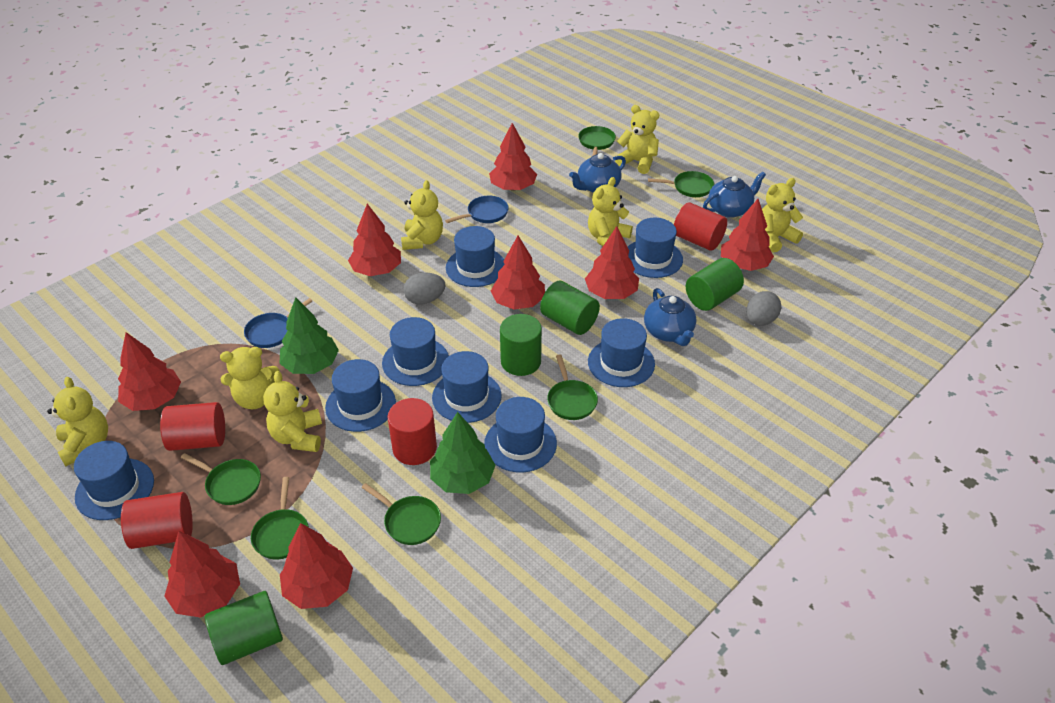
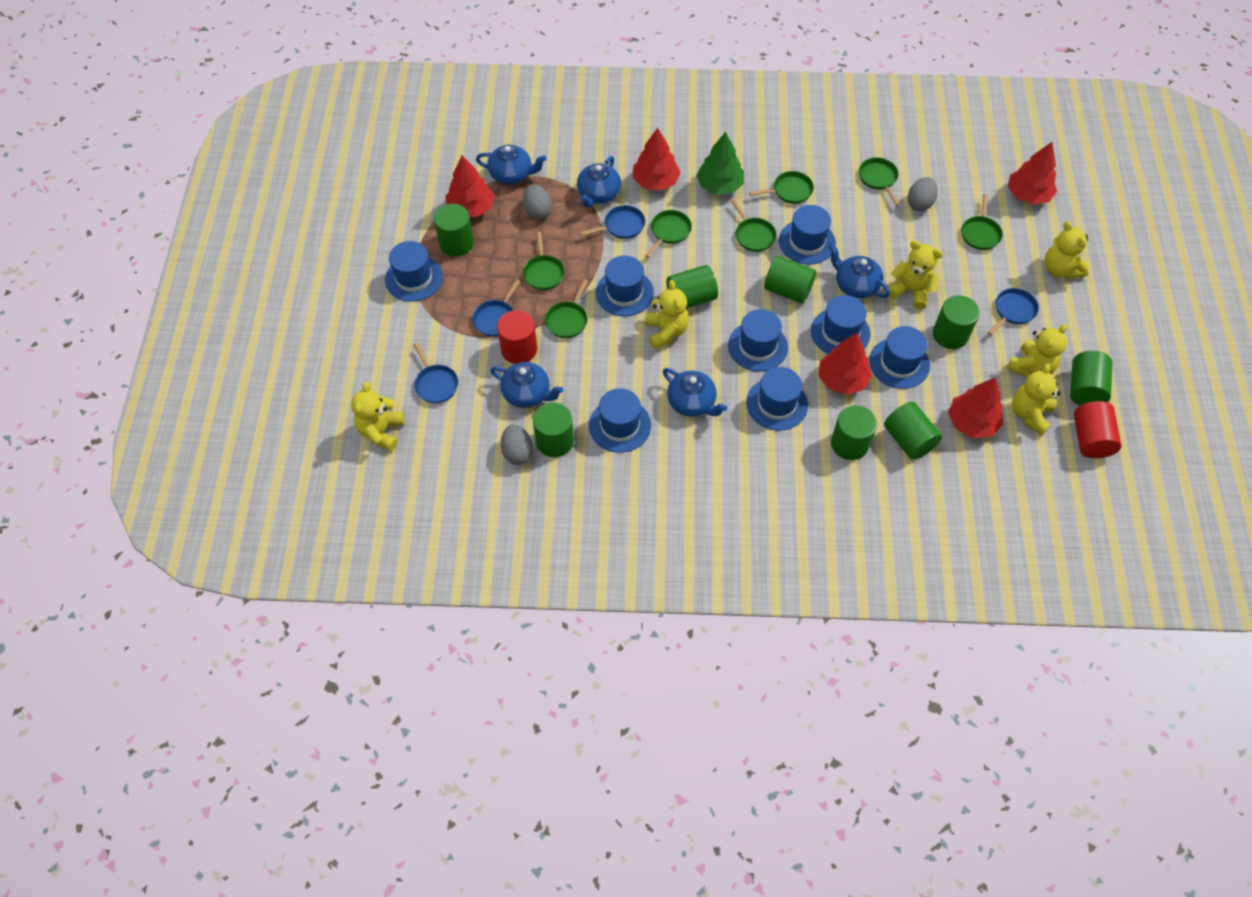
blue pan: [244,298,312,348] [445,196,509,223] = 2 -> [414,343,458,403] [472,279,520,337] [580,205,645,239] [988,288,1039,335] = 4
blue teapot: [569,153,626,193] [644,288,696,346] [703,172,766,218] = 3 -> [476,145,547,185] [490,362,563,408] [577,156,621,208] [663,368,727,417] [829,244,890,298] = 5
green cylinder: [205,591,283,665] [500,314,542,376] [540,280,600,335] [686,258,744,311] = 4 -> [434,204,474,256] [533,402,574,457] [666,265,718,309] [764,256,816,303] [831,405,877,460] [884,402,942,460] [933,295,980,349] [1070,351,1112,406] = 8
green pan: [181,453,261,505] [251,477,309,560] [362,483,441,545] [547,354,598,420] [578,126,616,156] [648,171,714,197] = 6 -> [523,232,565,290] [545,279,588,338] [645,210,692,258] [730,198,777,252] [749,171,814,204] [859,157,900,206] [961,194,1003,250] = 7
green tree: [279,297,339,374] [430,412,496,494] = 2 -> [696,132,744,195] = 1
grey egg: [403,272,445,304] [746,291,781,326] = 2 -> [501,424,533,465] [523,185,552,220] [907,177,938,211] = 3
red cylinder: [121,492,193,549] [160,402,225,451] [387,398,437,465] [674,202,727,251] = 4 -> [497,310,537,364] [1074,401,1122,458] = 2
red tree: [118,332,181,411] [164,531,240,618] [280,523,353,609] [348,204,401,276] [489,123,537,191] [491,236,545,309] [585,226,639,299] [721,199,774,271] = 8 -> [446,155,494,217] [633,128,681,191] [818,333,872,395] [948,377,1003,438] [1008,142,1057,205] = 5
yellow teddy bear: [47,377,108,467] [220,347,279,409] [263,371,322,452] [401,180,443,250] [588,177,633,246] [615,105,659,174] [762,178,803,253] = 7 -> [351,382,404,451] [645,280,689,349] [889,241,943,310] [1007,324,1068,377] [1012,363,1061,435] [1044,221,1089,280] = 6

